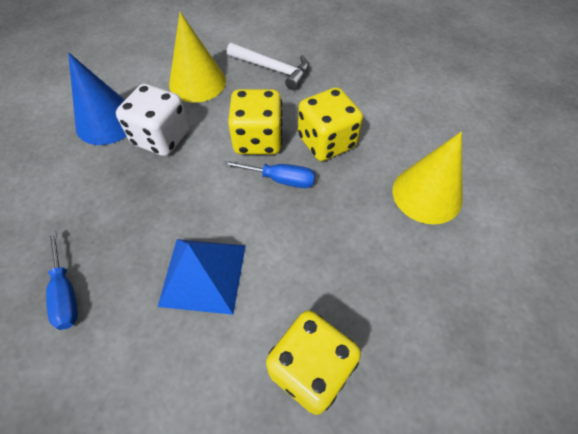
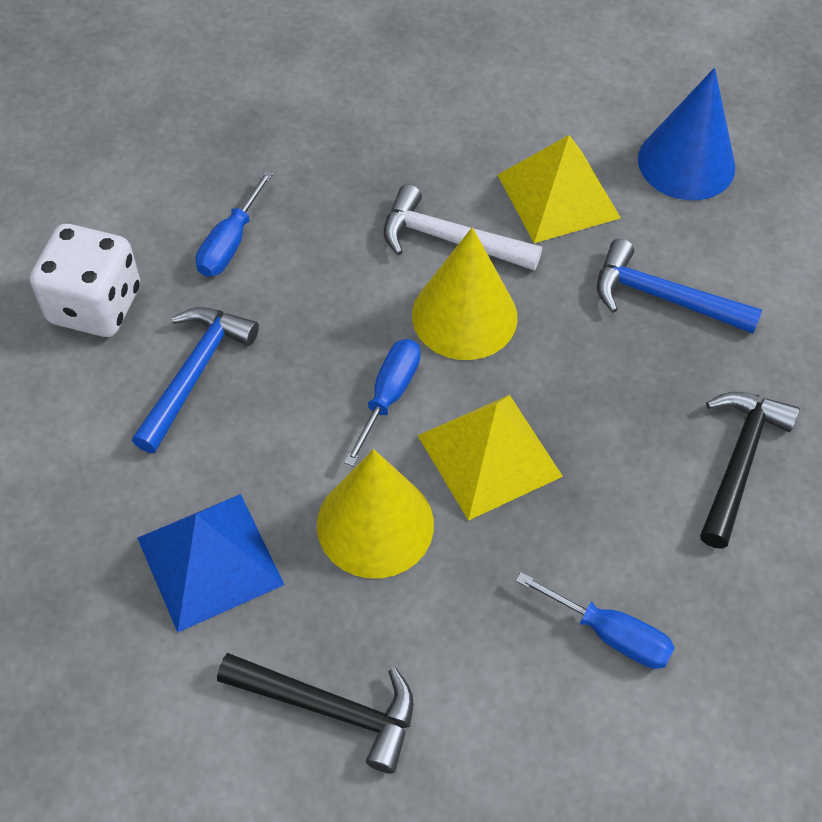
black hammer: none = 0 -> [217,653,414,774] [700,392,800,549] = 2
blue hammer: none = 0 -> [132,307,259,453] [597,239,762,334] = 2
blue screwdriver: [46,230,78,330] [223,160,315,188] = 2 -> [196,170,273,277] [344,339,421,466] [516,572,675,669] = 3
yellow dice: [228,89,283,154] [266,310,361,415] [298,87,363,161] = 3 -> none = 0
yellow pyramid: none = 0 -> [417,395,563,521] [498,135,621,243] = 2

